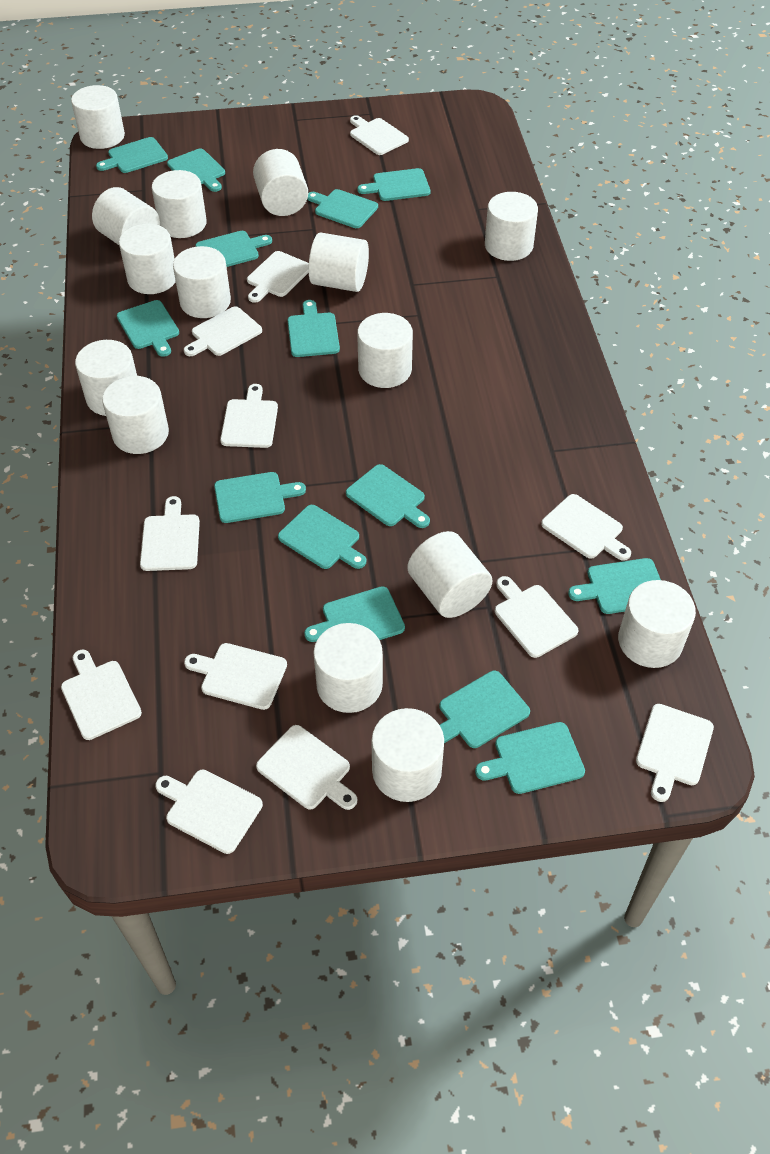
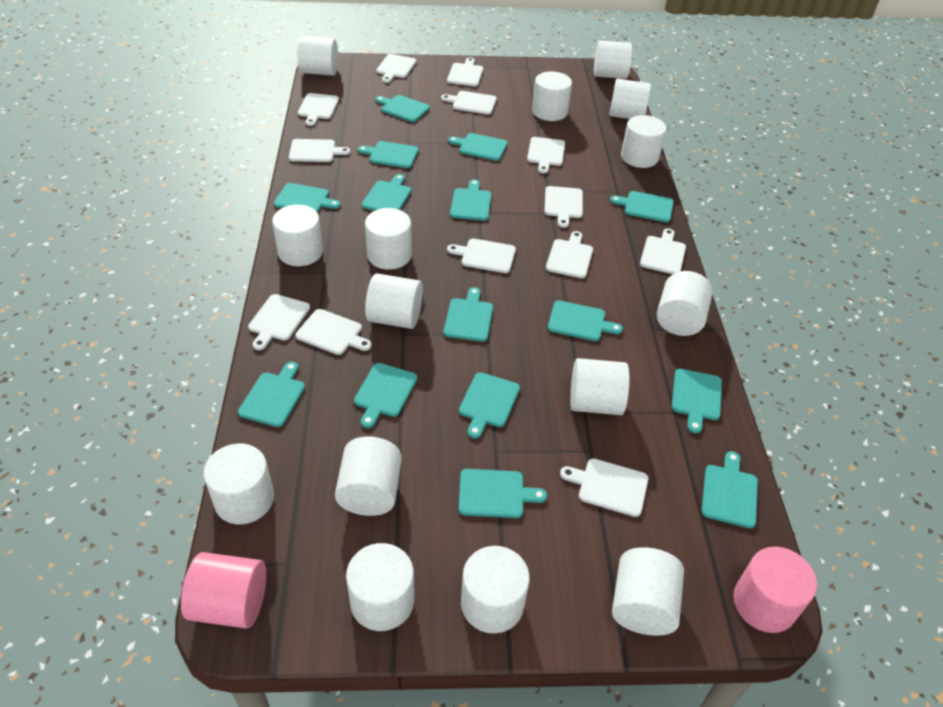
pink cylinder: none = 0 -> [181,552,266,629] [733,547,817,633] = 2
turquoise cutting board: [96,137,168,173] [117,300,179,357] [167,149,225,192] [195,231,272,267] [214,472,306,523] [278,505,366,569] [288,300,340,357] [304,586,405,642] [307,189,378,228] [346,464,430,528] [357,168,430,201] [439,671,530,748] [475,722,585,794] [568,558,661,614] = 14 -> [238,361,305,427] [274,183,341,213] [354,363,417,428] [358,141,419,168] [362,174,411,211] [375,95,430,122] [444,287,493,342] [448,133,508,161] [450,179,492,221] [459,372,520,439] [459,469,547,518] [548,300,623,341] [610,191,674,222] [672,369,722,434] [701,451,758,528] = 15
white cutting board: [61,650,142,740] [140,496,200,571] [155,769,263,854] [184,306,262,356] [184,643,287,710] [220,384,278,448] [247,251,309,303] [256,725,357,810] [350,115,409,155] [495,576,578,658] [541,494,631,561] [636,704,714,802] = 12 -> [248,294,310,350] [289,139,350,162] [295,309,372,355] [298,93,339,126] [376,54,416,83] [441,91,497,115] [447,57,483,86] [447,238,516,273] [527,137,565,173] [544,186,583,228] [546,231,593,278] [560,458,649,517] [640,229,686,274] = 13

